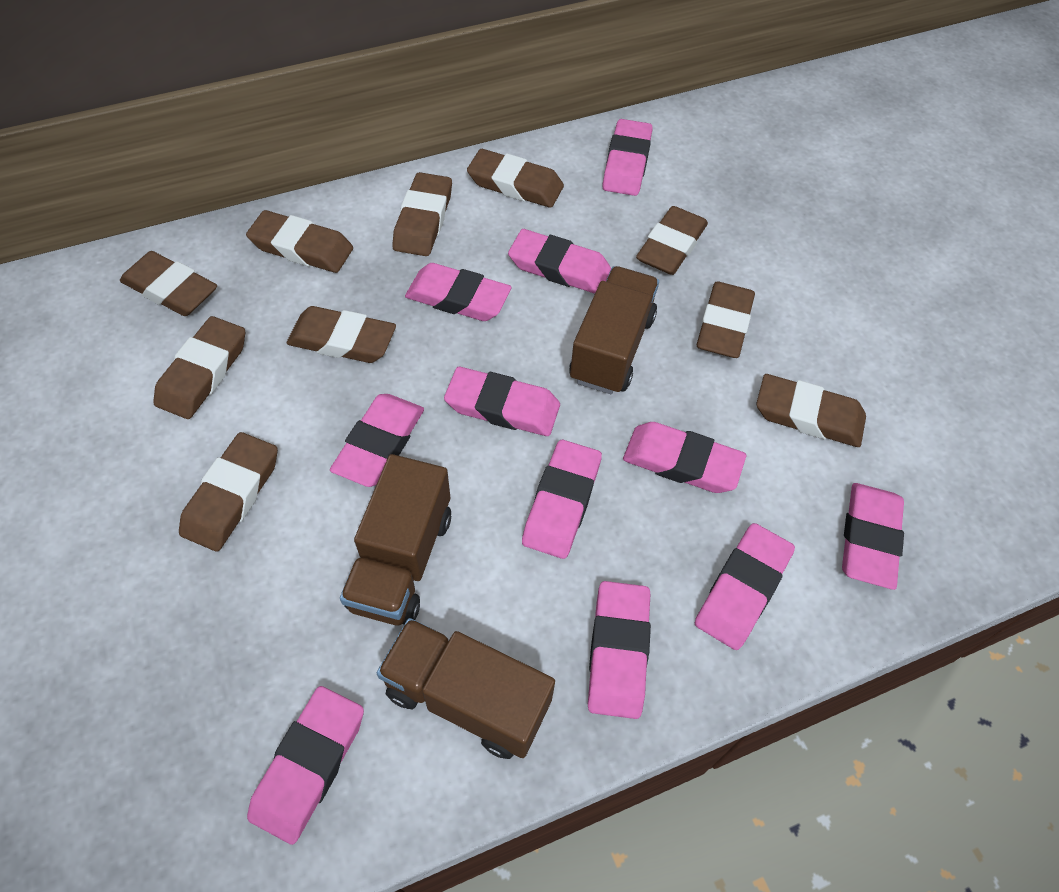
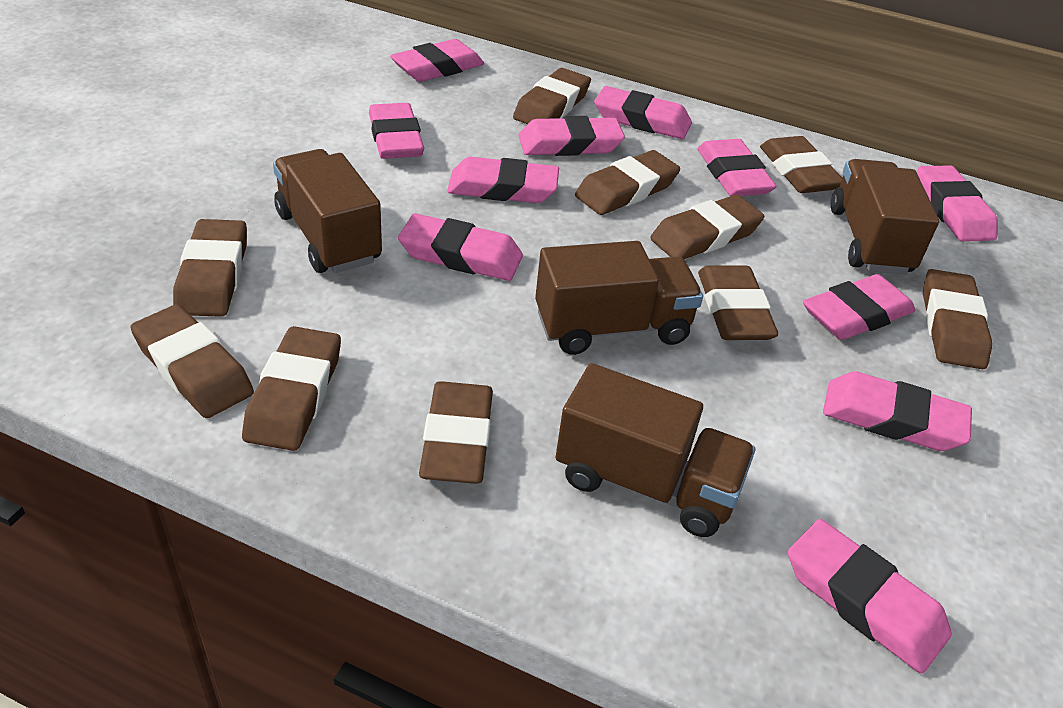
brown truck: [340,454,451,626] [377,618,555,759] [569,266,659,394] = 3 -> [273,149,382,273] [535,241,703,355] [555,363,755,537] [831,159,939,274] = 4

